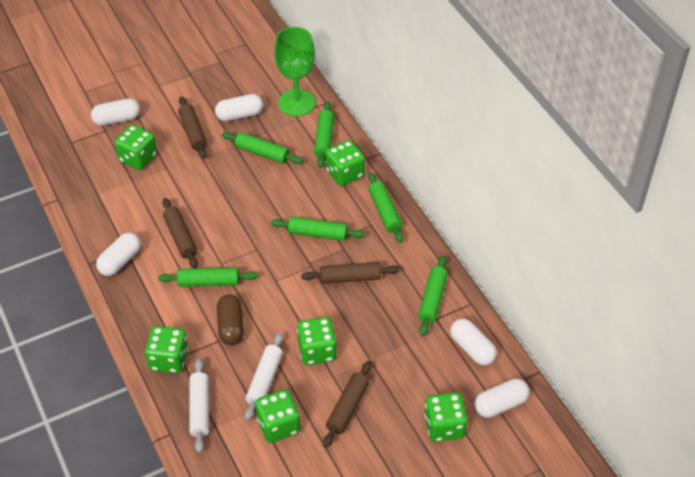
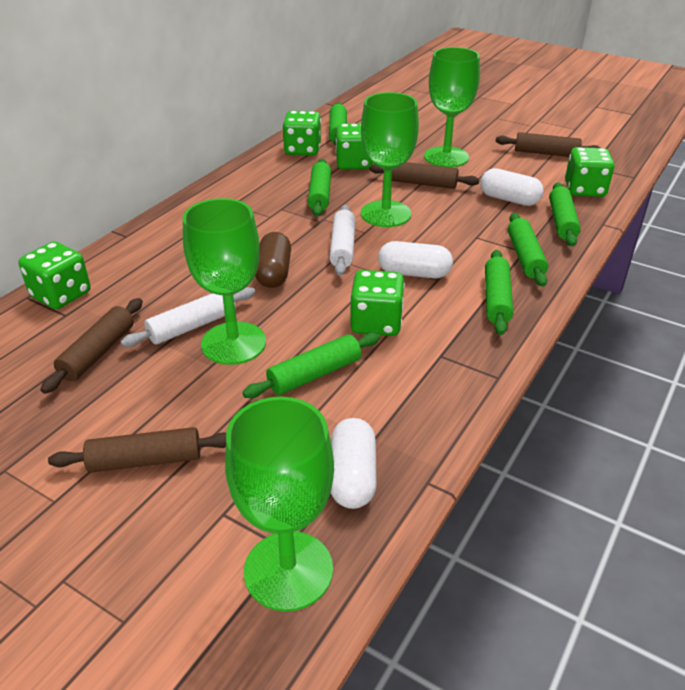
green dice: [115,125,157,170] [145,326,188,373] [255,389,300,443] [297,317,337,365] [326,140,365,186] [424,392,468,442] = 6 -> [19,241,91,309] [282,111,321,156] [336,123,373,169] [350,270,405,336] [565,147,615,197] = 5
green goblet: [274,27,315,116] = 1 -> [183,198,266,365] [225,397,334,612] [361,92,419,227] [424,47,480,167] = 4
white capsule: [91,99,140,126] [96,233,141,276] [215,94,263,121] [450,319,497,365] [474,378,530,418] = 5 -> [331,418,377,509] [378,241,453,278] [480,168,544,206] = 3

